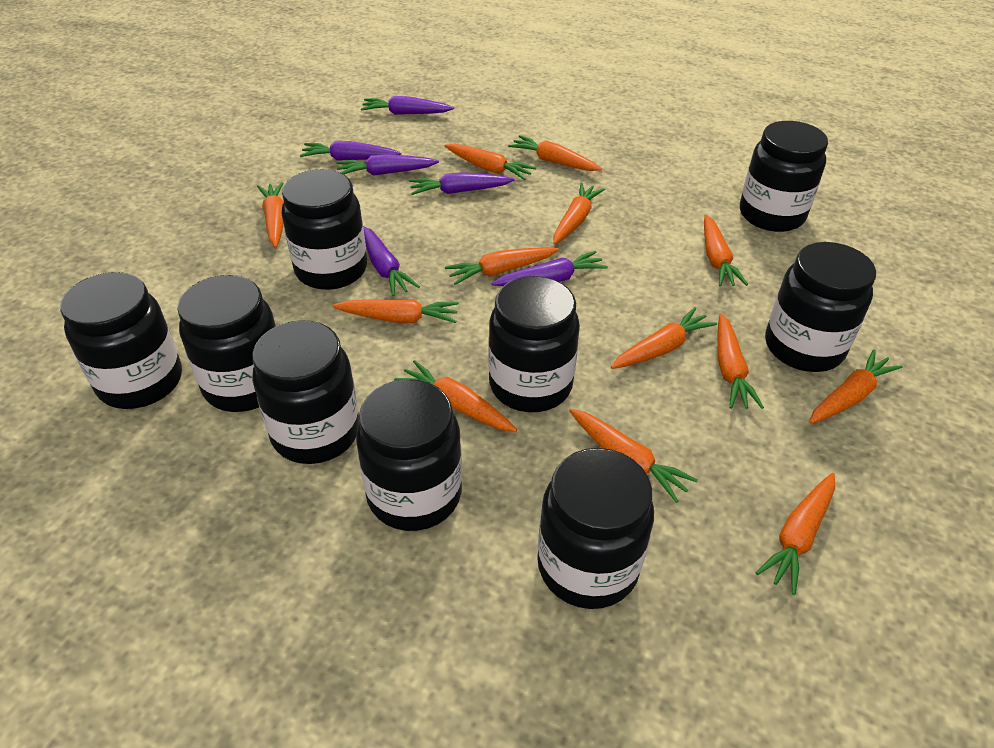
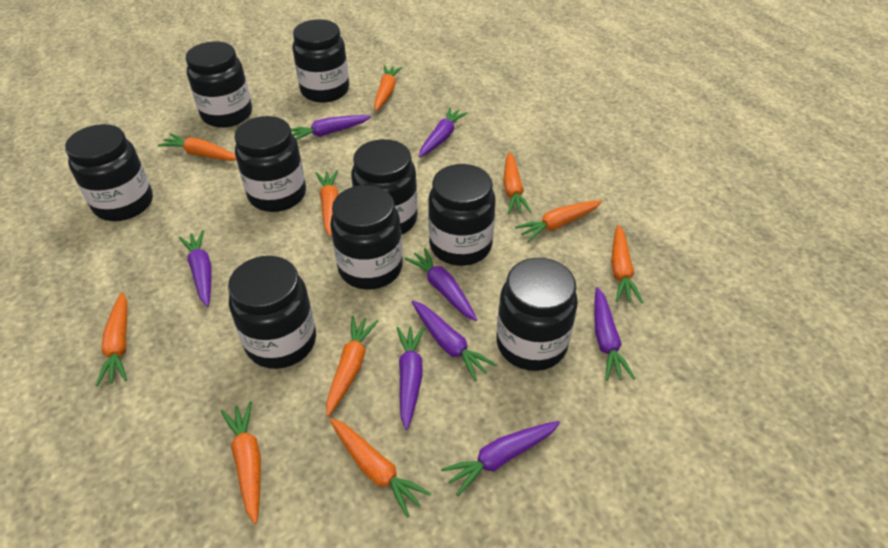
orange carrot: [257,182,284,248] [333,299,459,323] [394,360,517,432] [445,144,536,180] [445,247,559,285] [508,135,602,171] [553,183,605,244] [569,409,698,503] [611,307,717,369] [704,215,748,287] [717,314,764,409] [755,473,835,595] [809,350,903,424] = 13 -> [95,292,127,387] [158,133,236,161] [221,401,261,524] [315,170,339,236] [326,316,378,416] [330,418,431,518] [374,65,403,111] [503,152,532,214] [515,200,602,242] [611,225,643,303] = 10
purple carrot: [300,141,401,161] [336,154,439,176] [361,96,454,115] [363,226,420,296] [409,172,515,195] [492,251,608,286] = 6 -> [179,230,211,307] [291,115,371,140] [396,326,425,430] [404,248,477,321] [412,301,496,381] [419,107,468,157] [441,421,560,496] [594,287,635,381] = 8

